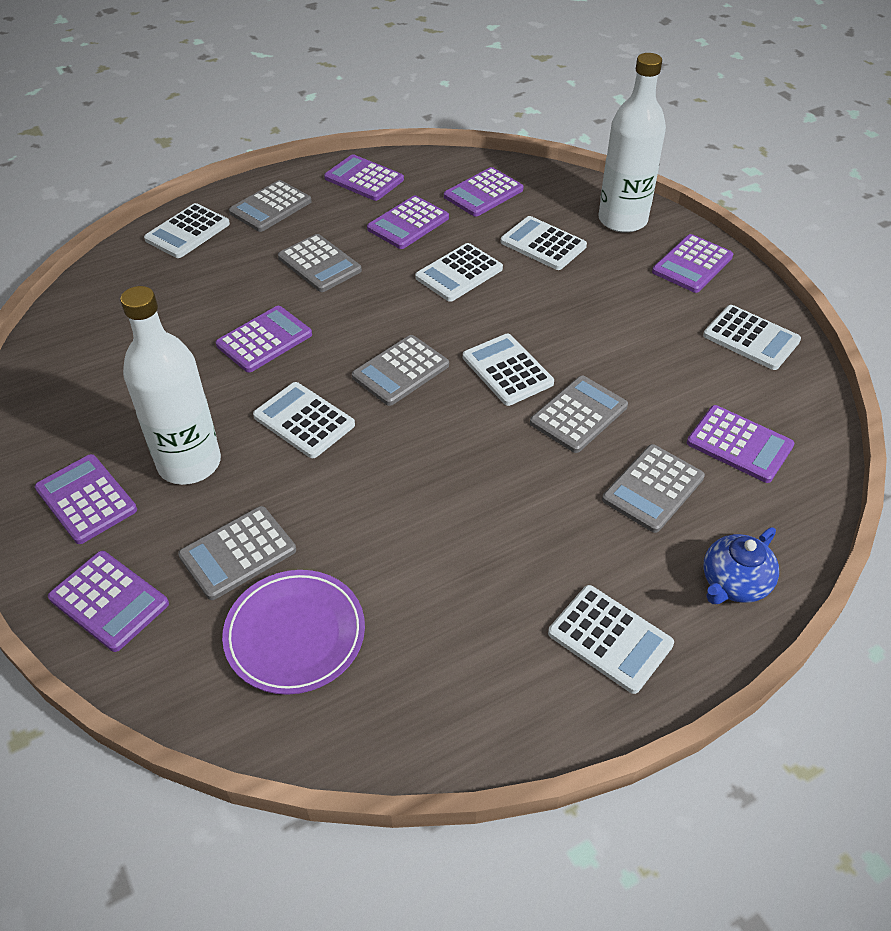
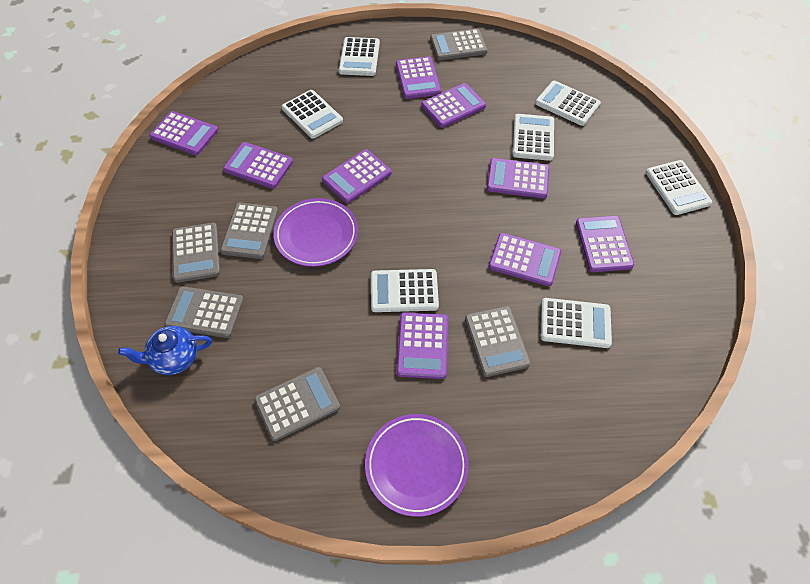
purple calculator: [35,454,137,544] [48,551,169,652] [216,306,312,372] [324,154,404,201] [367,196,449,249] [444,167,524,217] [652,234,733,293] [687,405,795,483] = 8 -> [150,111,218,155] [223,142,293,189] [322,149,392,203] [396,56,441,99] [397,312,448,379] [421,83,486,128] [487,158,550,198] [489,233,561,286] [576,216,634,272] = 9
purple plate: [222,570,365,695] = 1 -> [273,198,358,267] [365,414,469,517] = 2
white bottle: [120,286,221,485] [598,53,666,233] = 2 -> none = 0

